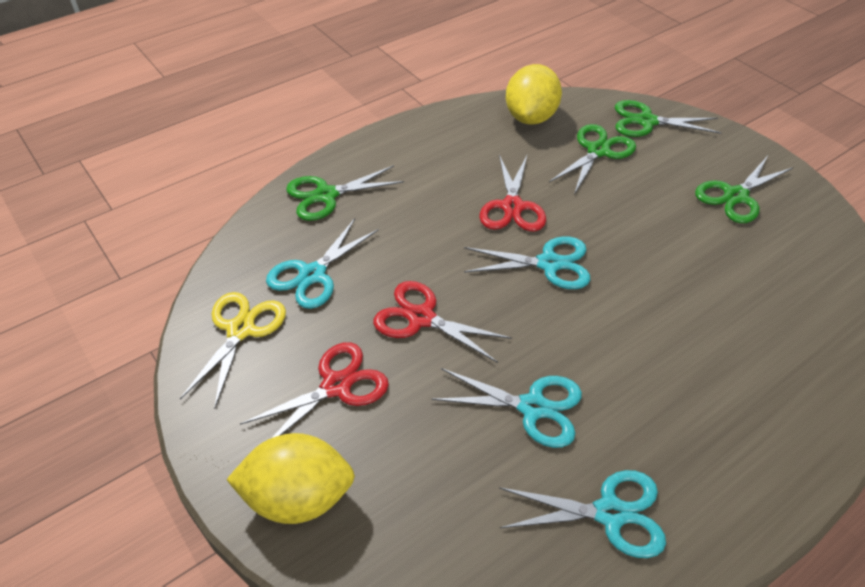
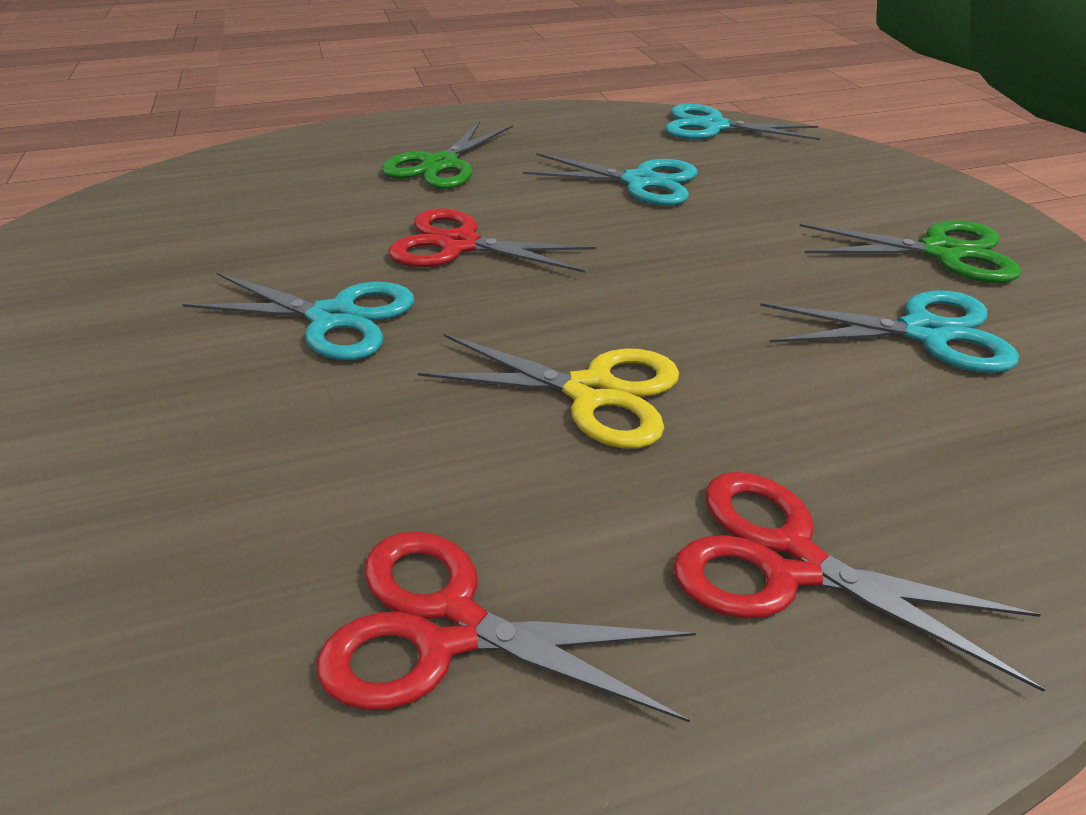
green scissors: [286,165,404,221] [549,124,636,194] [615,100,722,137] [695,156,794,223] = 4 -> [382,121,513,189] [800,220,1021,283] = 2
yellow lemon: [226,433,355,524] [506,64,562,125] = 2 -> none = 0

